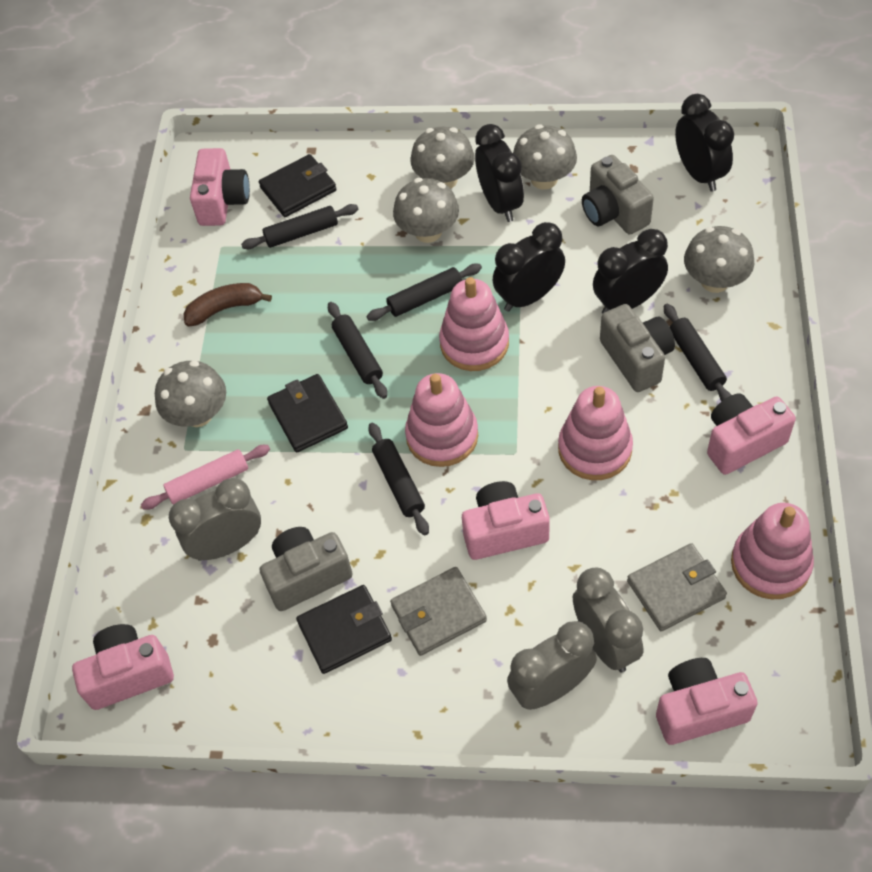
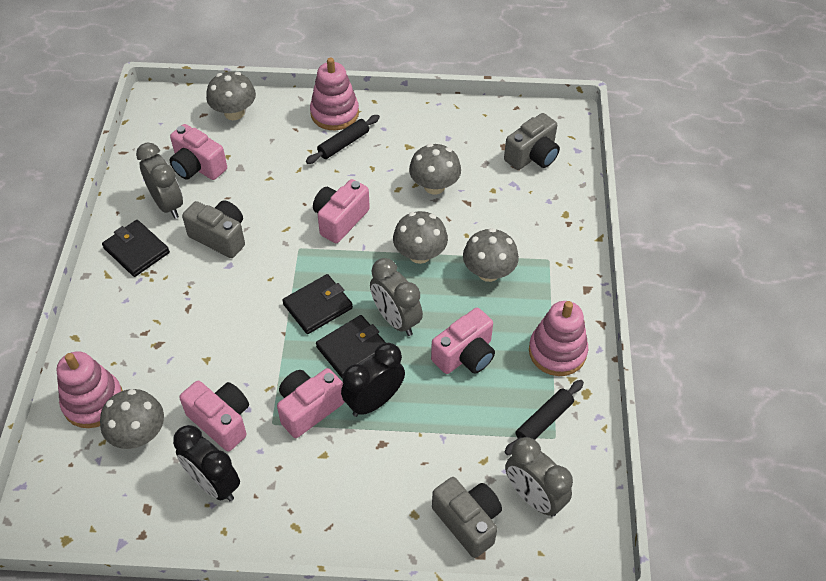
black clock: [475,124,524,222] [493,222,565,312] [593,229,668,314] [675,94,734,192] = 4 -> [173,425,240,501] [341,343,405,417] = 2
black rolling pin: [241,204,358,249] [328,302,387,399] [367,263,482,321] [368,423,429,535] [664,304,731,401] = 5 -> [306,115,380,164] [505,380,584,455] = 2
brown banana: [183,283,272,327] = 1 -> none = 0
grey wallet: [390,567,487,656] [627,543,727,631] = 2 -> none = 0
pink rolling pin: [141,445,270,510] = 1 -> none = 0
pink stacking toy: [405,373,478,467] [439,277,509,371] [558,386,633,480] [731,503,814,599] = 4 -> [57,351,123,428] [310,57,359,130] [529,301,588,376] = 3

